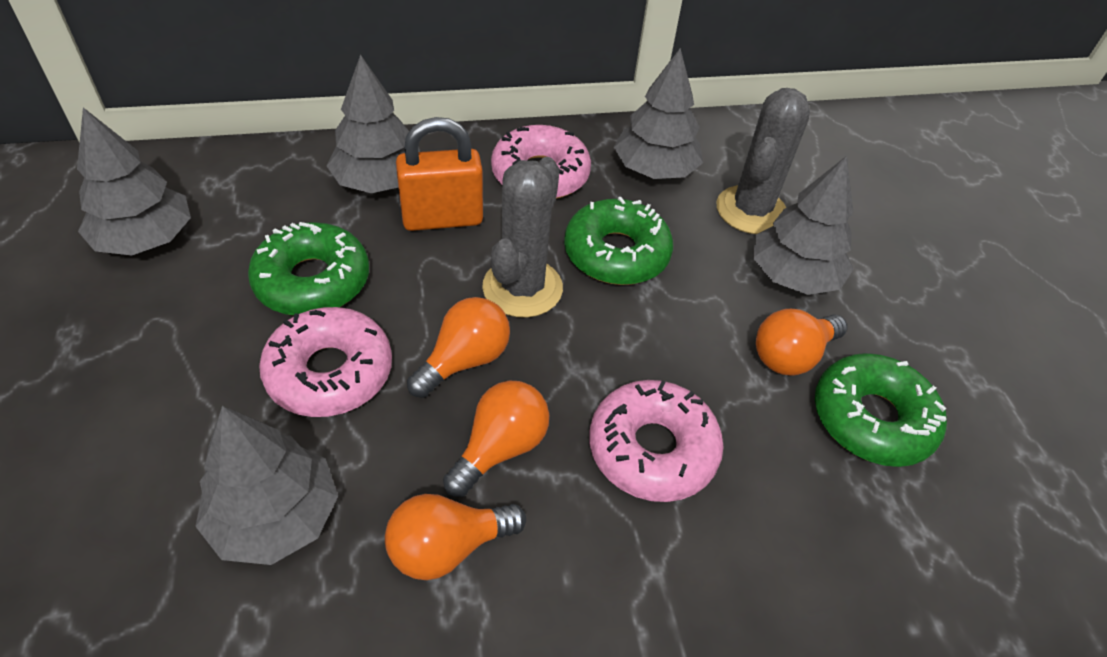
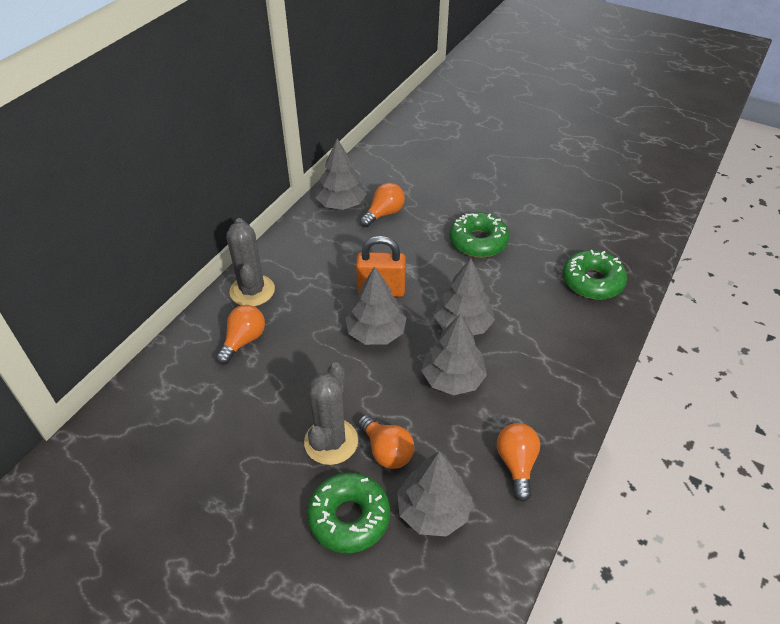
pink donut: [259,307,392,417] [491,125,591,199] [589,380,724,502] = 3 -> none = 0

